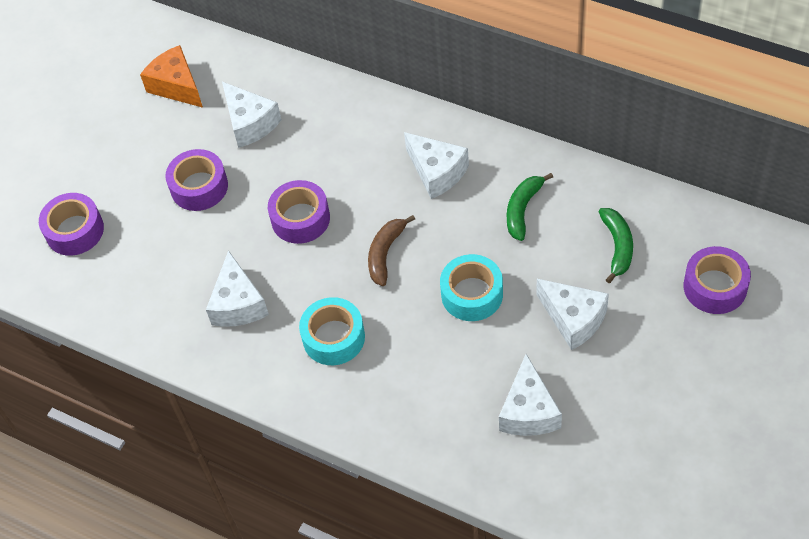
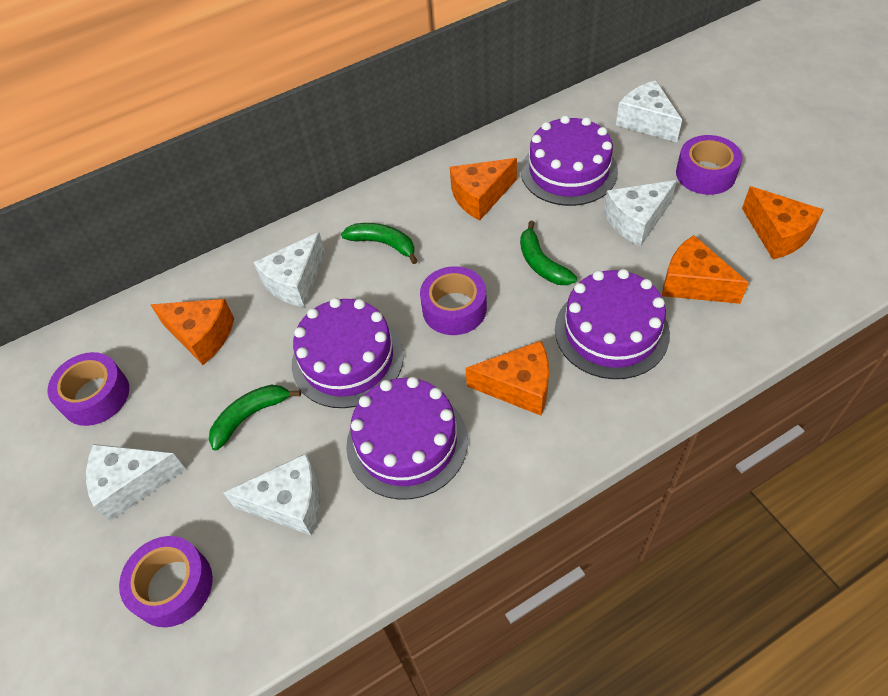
brown banana: [368,215,415,286] = 1 -> none = 0
green banana: [507,173,553,241] [598,208,633,283] = 2 -> [209,385,301,450] [341,223,417,264] [520,220,577,285] = 3
orange cheese: [140,45,203,108] = 1 -> [150,299,234,365] [450,158,517,221] [465,341,549,416] [662,235,749,304] [742,186,824,259] = 5
purple cake: none = 0 -> [292,298,404,408] [346,377,468,500] [521,115,618,206] [555,269,670,379] = 4
turquoise tape: [299,297,365,365] [440,254,503,321] = 2 -> none = 0

